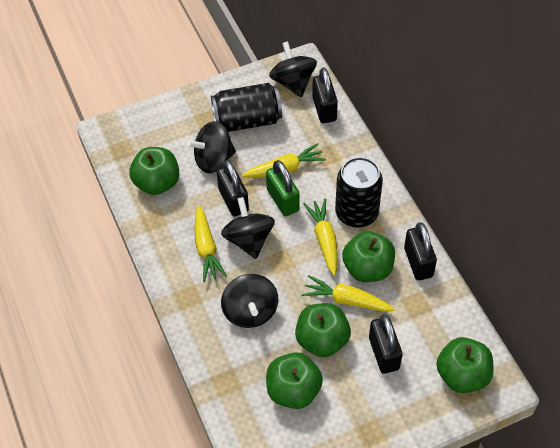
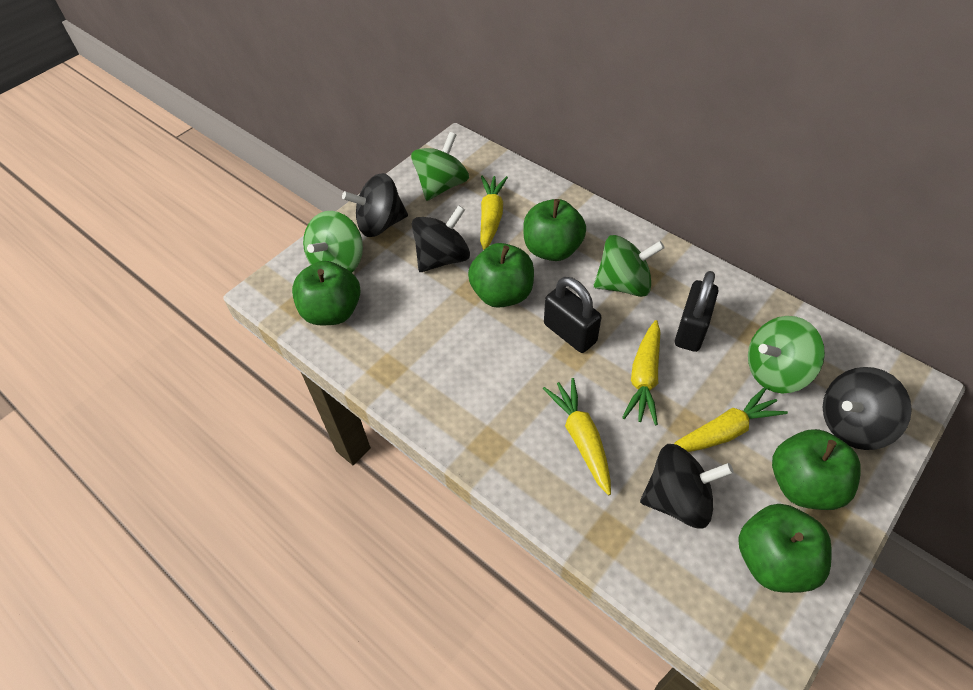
black can: [211,83,282,132] [335,157,383,228] = 2 -> none = 0
black padlock: [217,160,249,217] [312,68,338,123] [369,314,402,374] [404,222,437,280] = 4 -> [544,277,601,353] [675,271,718,352] = 2
green padlock: [266,160,300,216] = 1 -> none = 0
green spinning top: none = 0 -> [303,211,363,273] [411,132,469,201] [594,235,665,297] [748,316,825,393] = 4

